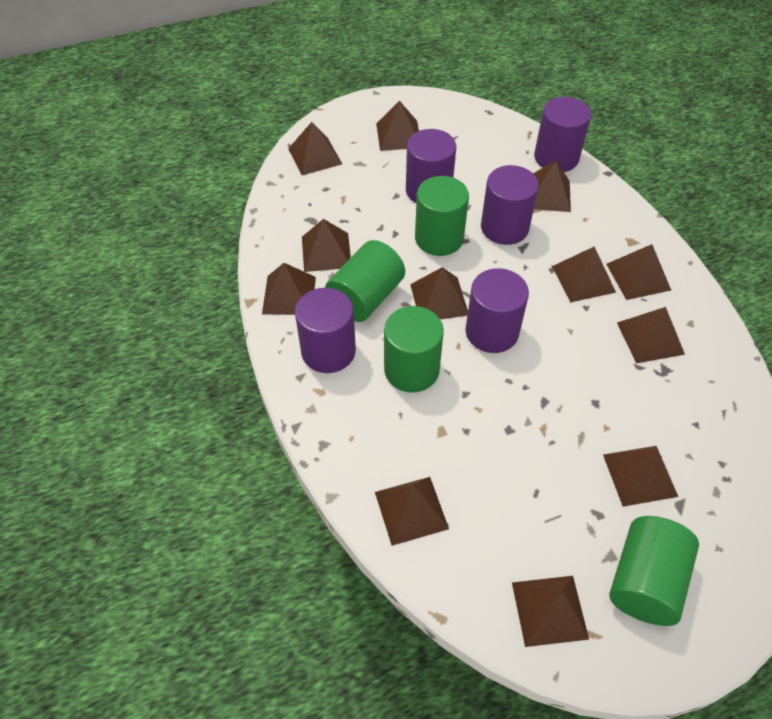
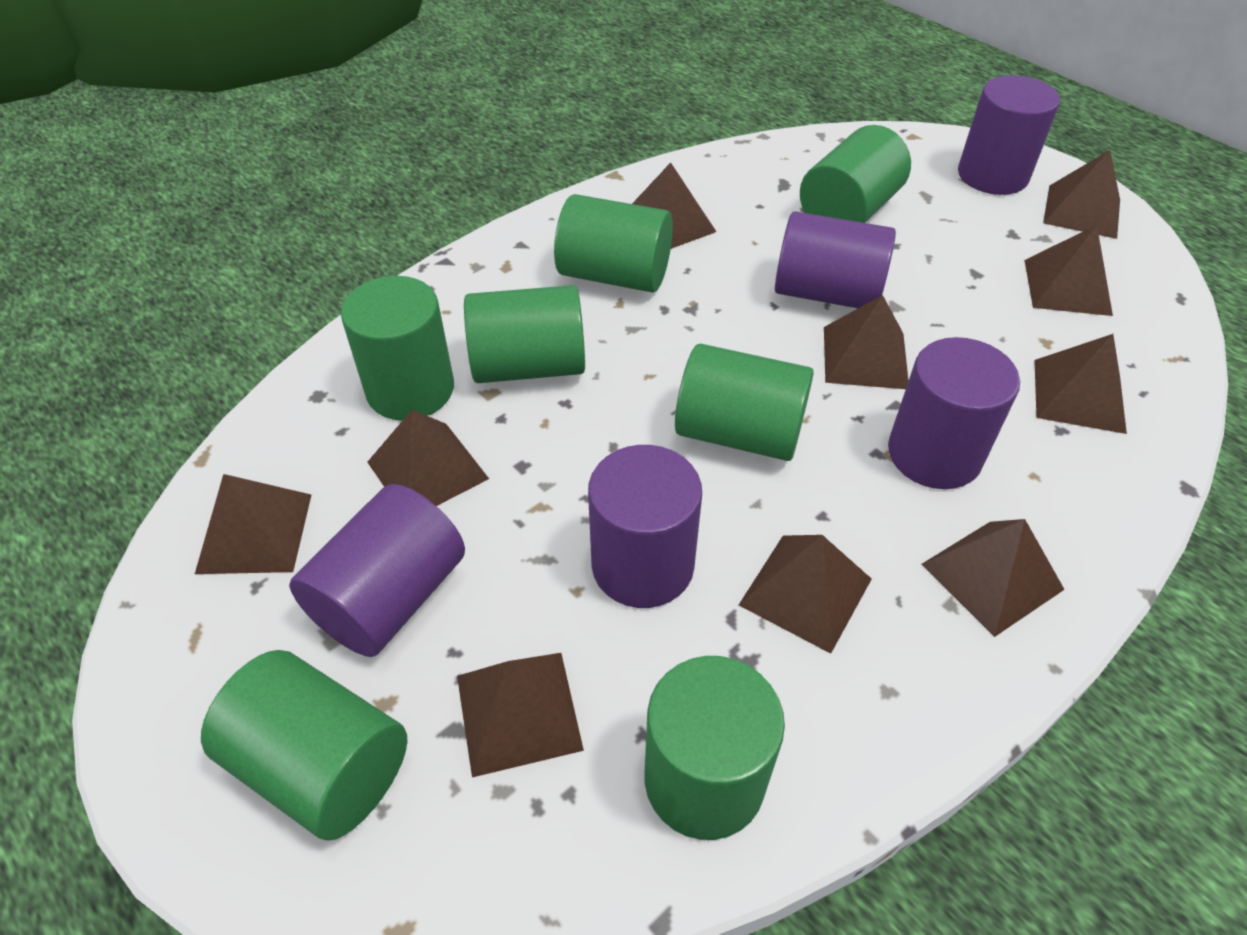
brown pyramid: [262,263,316,315] [288,122,342,175] [302,219,351,272] [375,477,449,546] [376,101,419,151] [410,267,468,320] [512,576,589,647] [533,161,571,212] [552,247,616,302] [603,446,678,507] [606,244,671,300] [617,307,685,363] = 12 -> [195,474,311,574] [368,410,489,506] [457,653,584,777] [632,162,716,249] [739,535,872,654] [824,295,909,389] [922,519,1065,637] [1024,225,1113,316] [1034,334,1127,434] [1043,150,1120,239] = 10
green cylinder: [325,240,405,322] [384,306,444,393] [415,176,469,256] [610,516,699,626] = 4 -> [201,650,407,841] [341,276,454,421] [464,285,585,383] [554,194,673,292] [645,656,785,840] [675,344,814,461] [800,125,911,223] = 7

